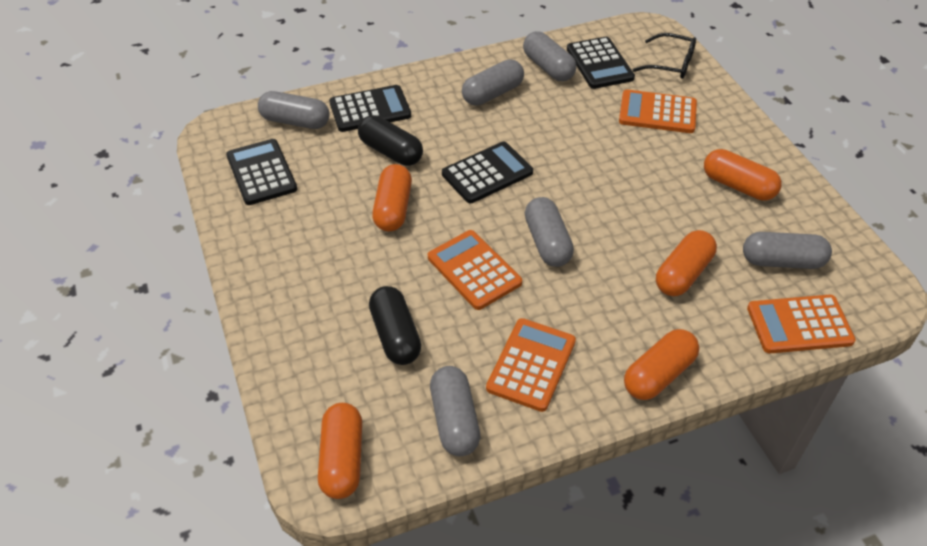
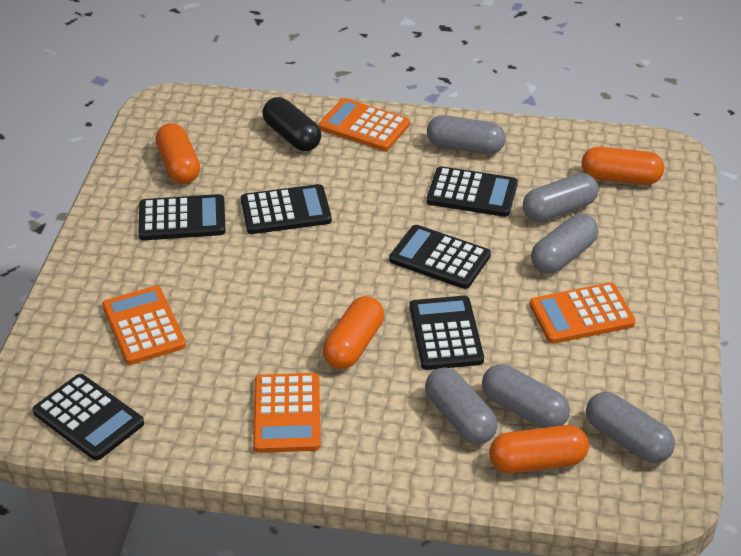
black calculator: [226,139,297,205] [329,85,411,132] [442,142,533,203] [567,37,635,89] = 4 -> [33,374,144,460] [138,194,226,240] [241,184,332,234] [389,225,491,289] [409,296,484,370] [427,166,518,217] = 6
black capsule: [358,115,423,166] [369,286,421,365] = 2 -> [262,97,321,151] = 1
black glasses: [633,33,696,79] = 1 -> none = 0
orange capsule: [318,403,362,499] [372,164,412,231] [624,329,699,400] [656,230,717,296] [704,149,781,201] = 5 -> [155,123,200,184] [323,296,384,369] [489,425,589,473] [582,147,664,185] = 4

